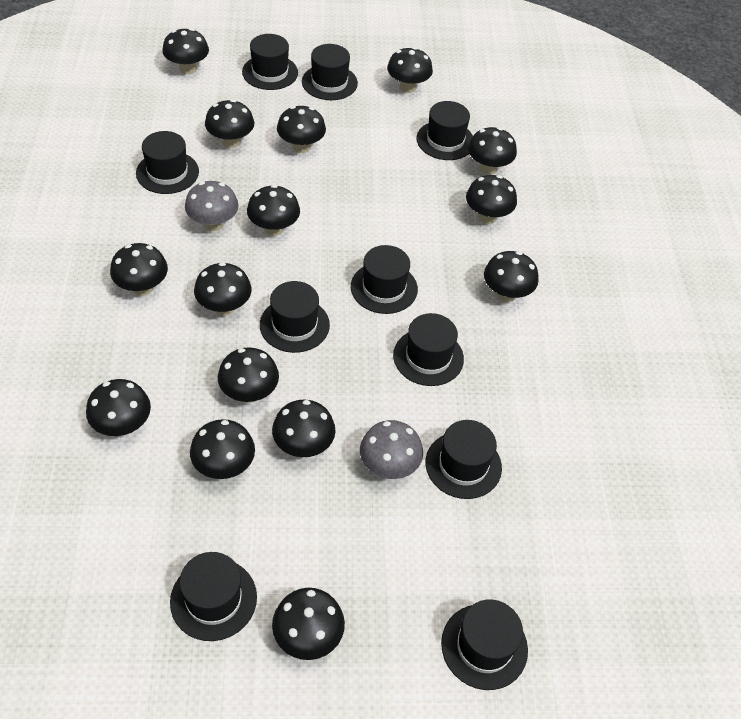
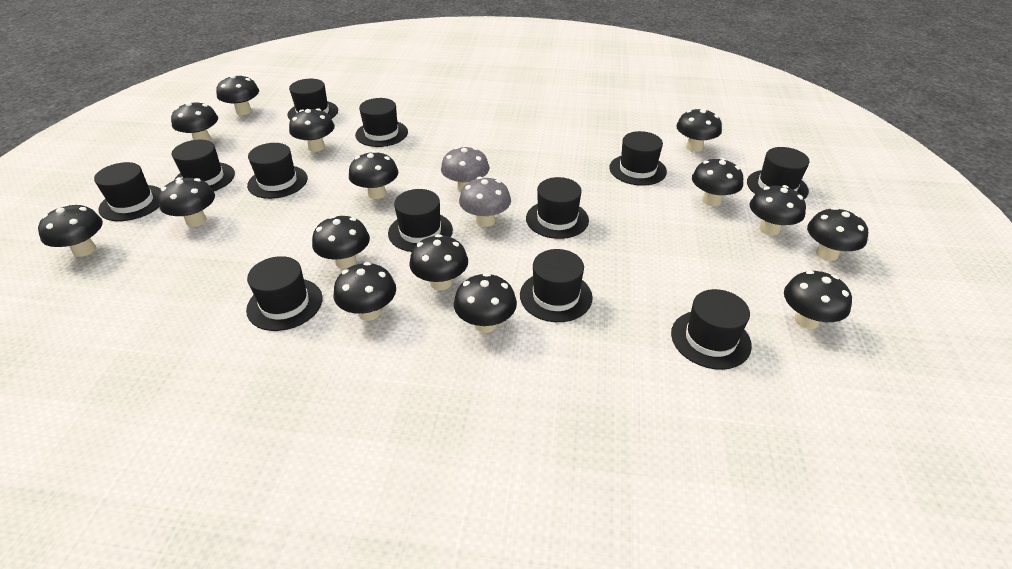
black hat: [136,131,199,194] [170,552,257,641] [242,34,298,90] [260,281,330,353] [302,44,358,100] [351,245,418,314] [393,313,464,386] [416,101,473,160] [425,420,502,499] [441,600,528,690] = 10 -> [94,162,161,221] [172,140,235,191] [246,256,323,331] [247,143,308,199] [287,79,338,120] [355,98,408,147] [388,189,453,252] [520,249,593,322] [526,177,589,239] [609,131,667,186] [671,289,752,370] [747,147,809,199] = 12

